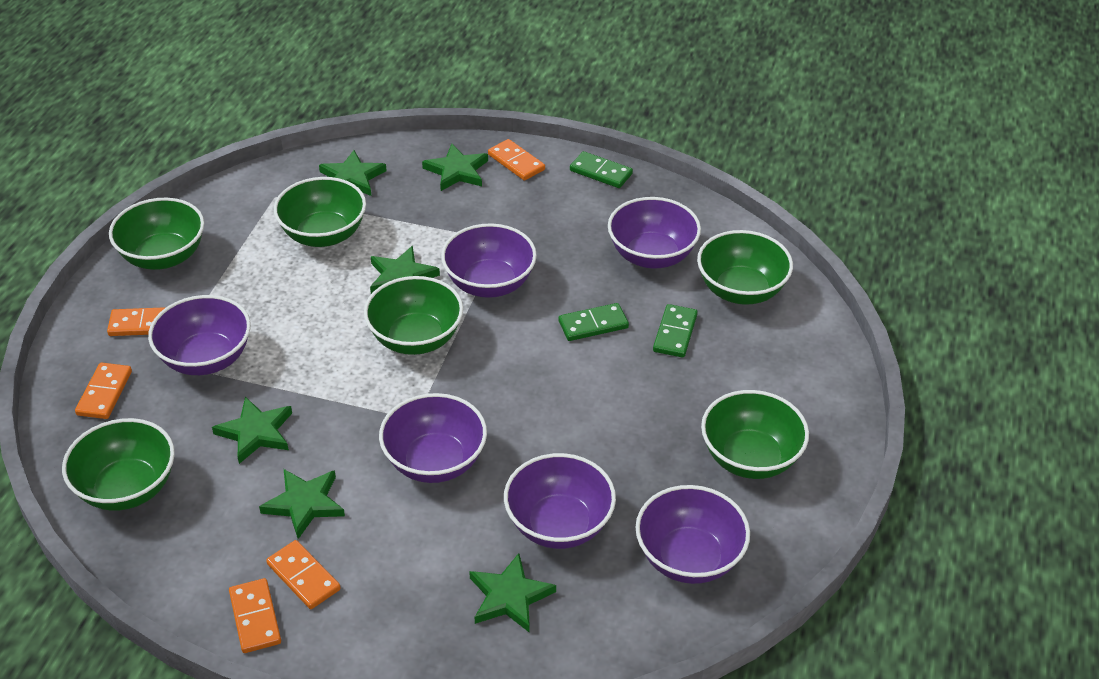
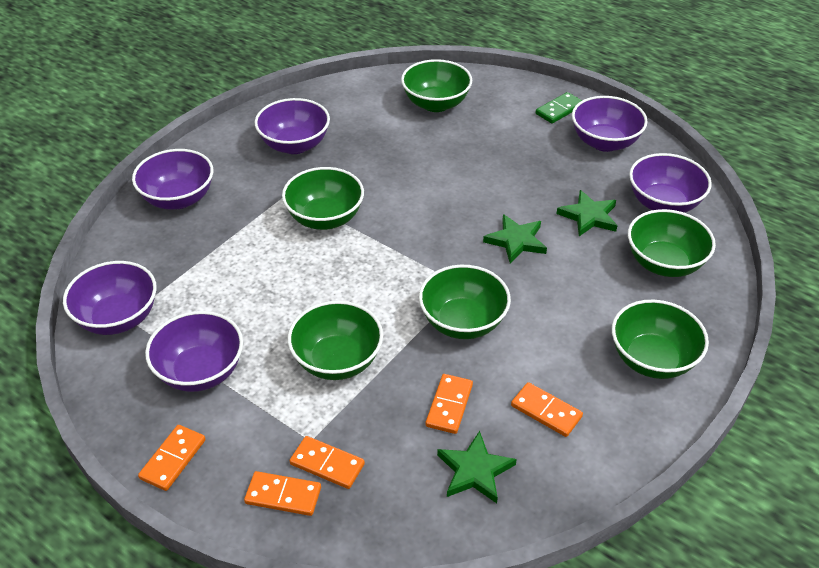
green domino: [559,303,629,341] [570,151,633,188] [653,304,698,358] = 3 -> [536,92,582,123] = 1
green star: [212,397,292,464] [259,469,345,539] [319,150,387,196] [370,246,440,294] [422,144,488,191] [469,553,556,633] = 6 -> [437,431,517,503] [483,214,547,263] [556,190,617,236] = 3

